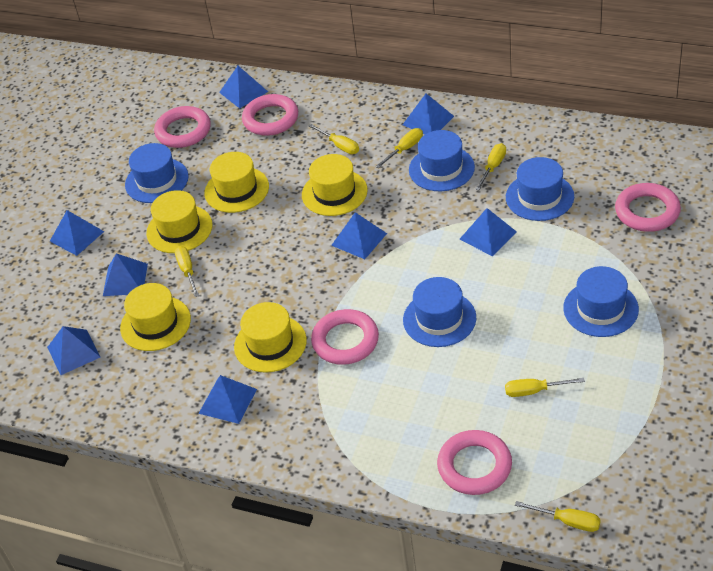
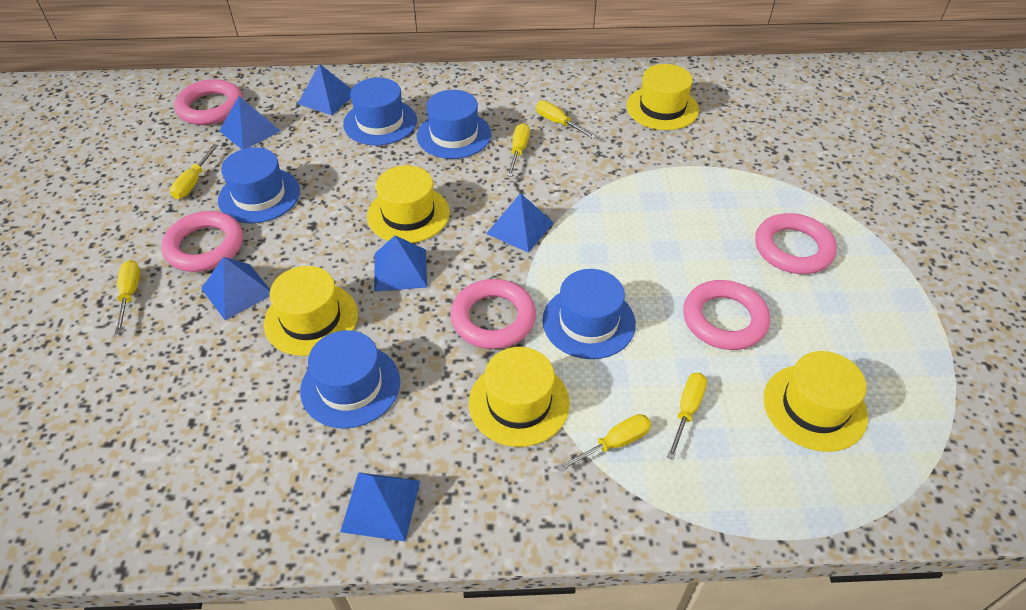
blue pyramid: [47,326,101,375] [50,210,104,256] [103,253,148,296] [198,375,257,424] [219,66,268,109] [331,212,387,259] [403,94,454,134] [460,208,517,256] = 8 -> [201,257,270,320] [219,96,280,149] [297,64,352,115] [340,472,420,542] [374,235,427,291] [486,193,554,253] = 6

